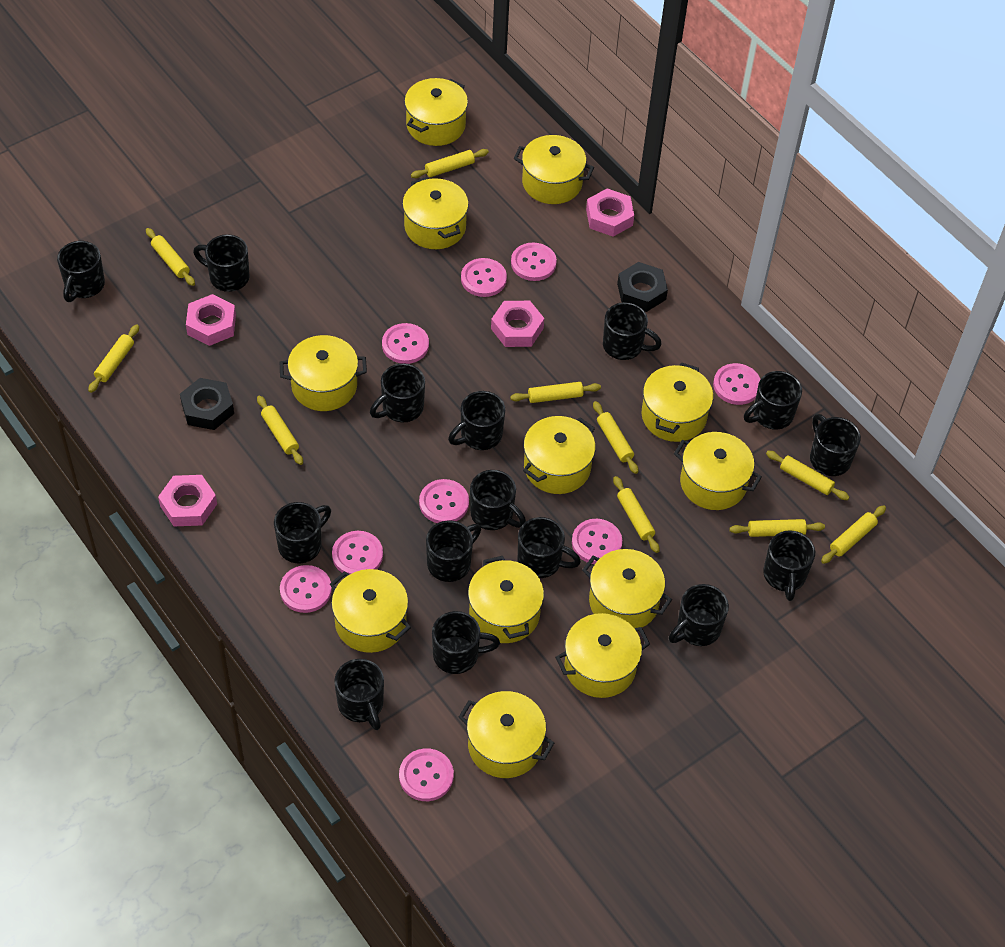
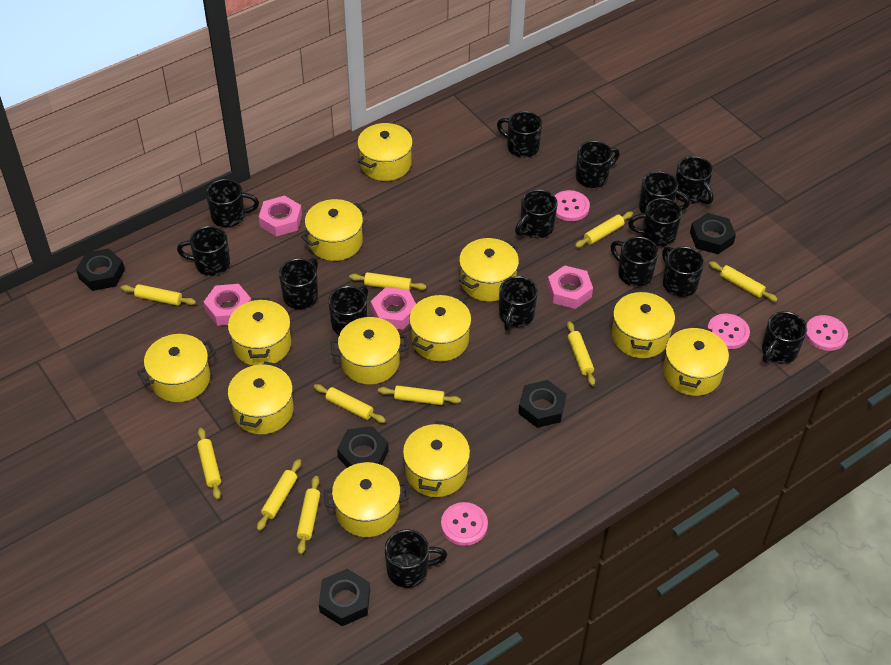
black nut: [180,378,234,430] [617,262,668,312] = 2 -> [76,248,125,291] [319,569,370,626] [337,426,389,468] [518,380,566,428] [690,213,736,254] = 5
pink button: [280,565,332,613] [332,531,383,574] [382,323,429,364] [399,748,454,801] [419,479,469,523] [461,258,507,297] [511,242,557,281] [572,519,622,564] [713,363,760,405] = 9 -> [441,502,488,546] [555,190,590,221] [708,314,750,349] [806,315,848,351] = 4

